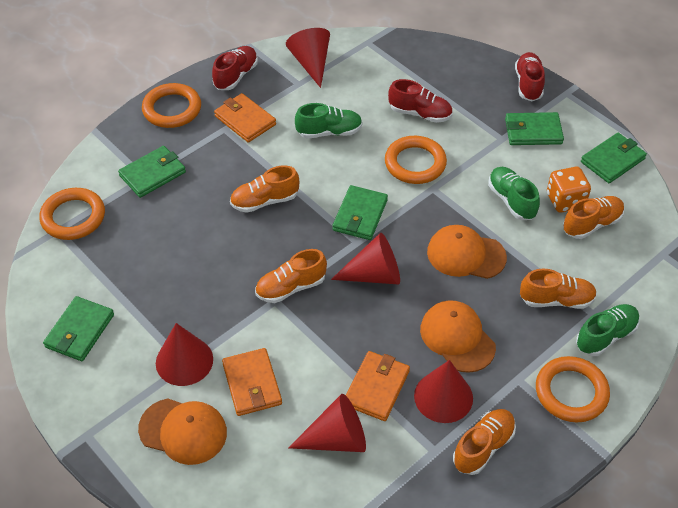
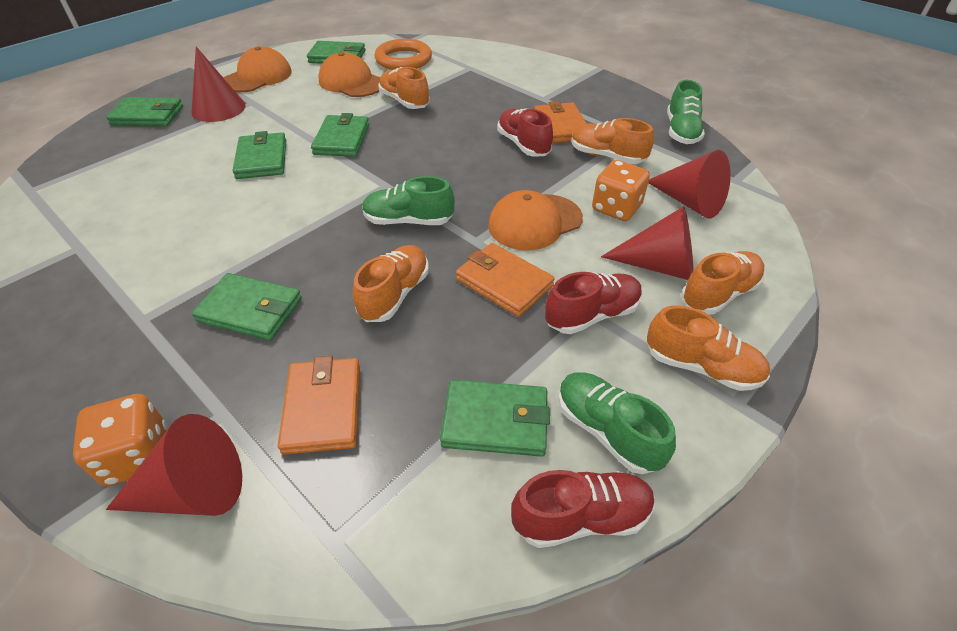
green wallet: [43,296,114,361] [118,146,186,198] [332,185,388,240] [505,112,564,145] [581,133,647,183] = 5 -> [106,97,183,126] [192,273,302,341] [233,131,286,179] [307,41,366,64] [311,113,369,157] [440,380,550,457] = 6
orange dice: [547,167,591,213] = 1 -> [73,394,167,486] [592,160,650,221] = 2
orange ring: [39,188,105,240] [142,83,201,128] [385,136,447,184] [536,356,610,422] = 4 -> [375,39,432,70] = 1
red cone: [156,323,213,386] [286,28,330,88] [288,394,366,452] [331,233,400,285] [414,360,473,423] = 5 -> [106,414,242,516] [191,47,246,122] [601,206,694,280] [648,150,731,218] = 4

